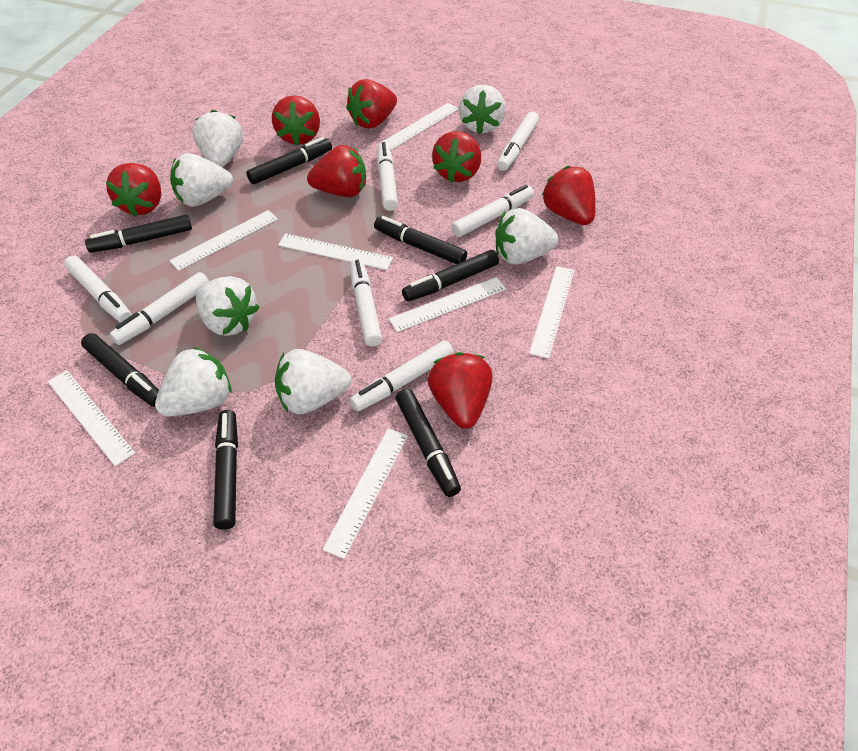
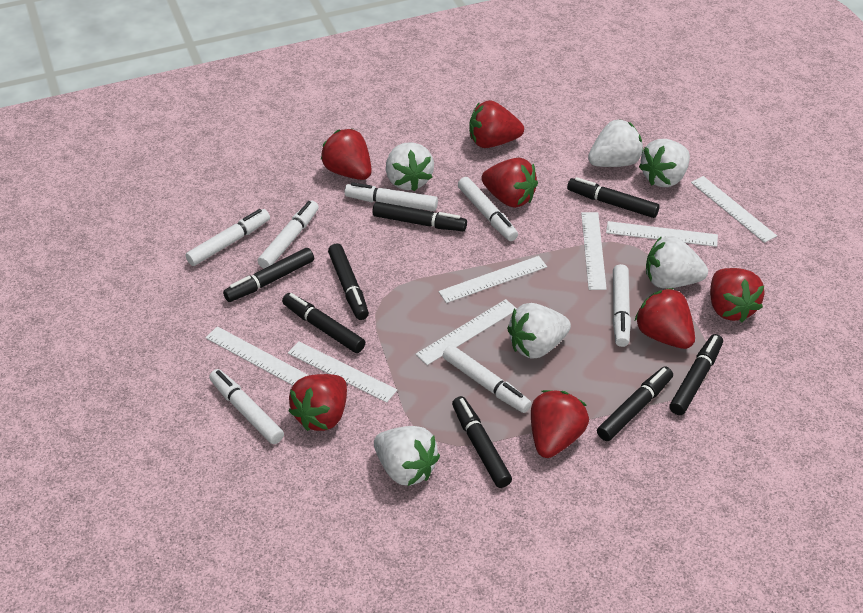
black marker: [81,333,159,407] [85,215,192,253] [213,410,238,530] [246,137,332,184] [374,216,467,264] [396,389,461,497] [402,250,499,302] = 7 -> [223,248,314,302] [282,293,365,353] [328,244,369,320] [372,202,467,231] [452,396,512,488] [567,177,660,218] [597,367,673,441] [669,334,723,415] = 8
white strawberry: [155,347,232,416] [170,153,233,207] [193,110,243,167] [196,276,260,336] [275,349,351,414] [459,85,506,134] [495,208,558,264] = 7 -> [374,426,440,486] [386,142,434,192] [507,303,571,359] [588,119,643,167] [639,139,690,187] [646,236,708,288] = 6

